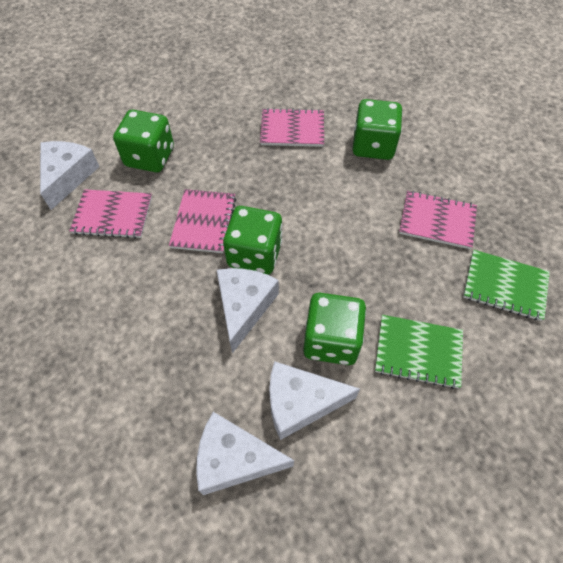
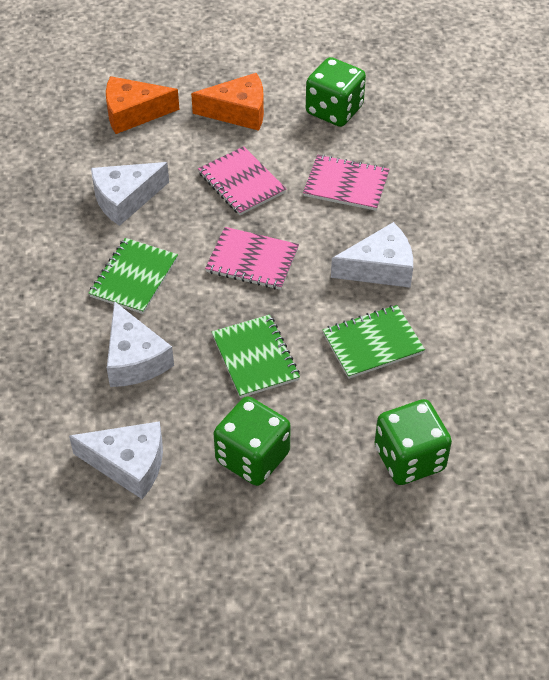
green dice: [113,110,174,173] [223,206,282,275] [303,293,366,365] [353,99,402,160] = 4 -> [214,396,291,486] [306,57,366,127] [375,399,452,485] = 3
green notebook: [375,315,463,389] [463,250,550,321] = 2 -> [89,238,178,314] [212,314,300,398] [323,305,425,379] = 3
orange cheese: none = 0 -> [106,76,179,134] [191,73,264,131] = 2
pink notebook: [69,189,152,239] [169,189,236,253] [260,108,324,147] [399,191,477,249] = 4 -> [198,146,286,215] [205,227,299,290] [303,154,390,211] = 3

